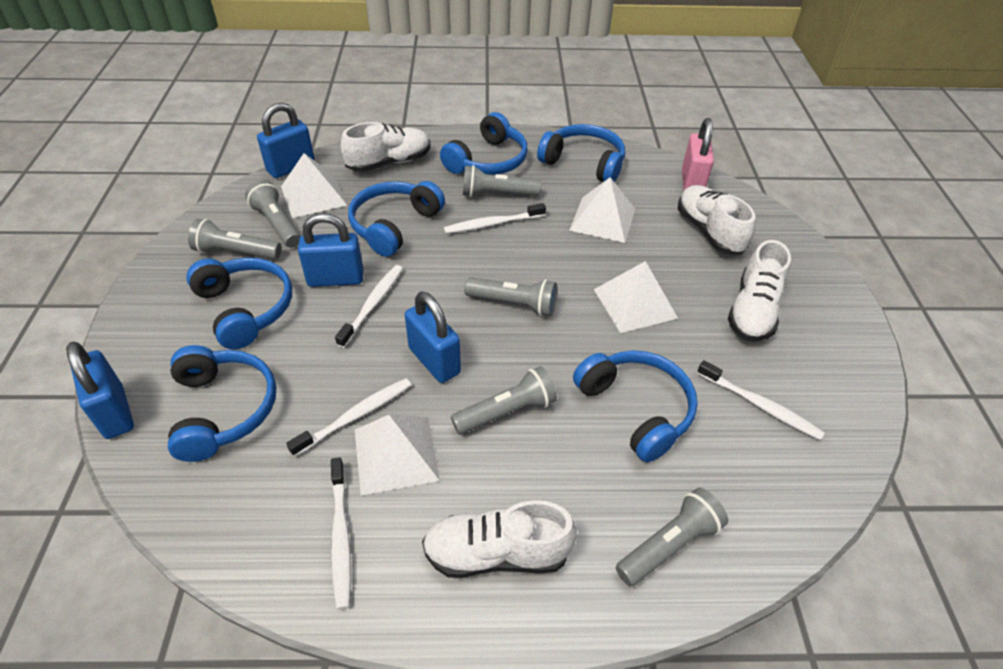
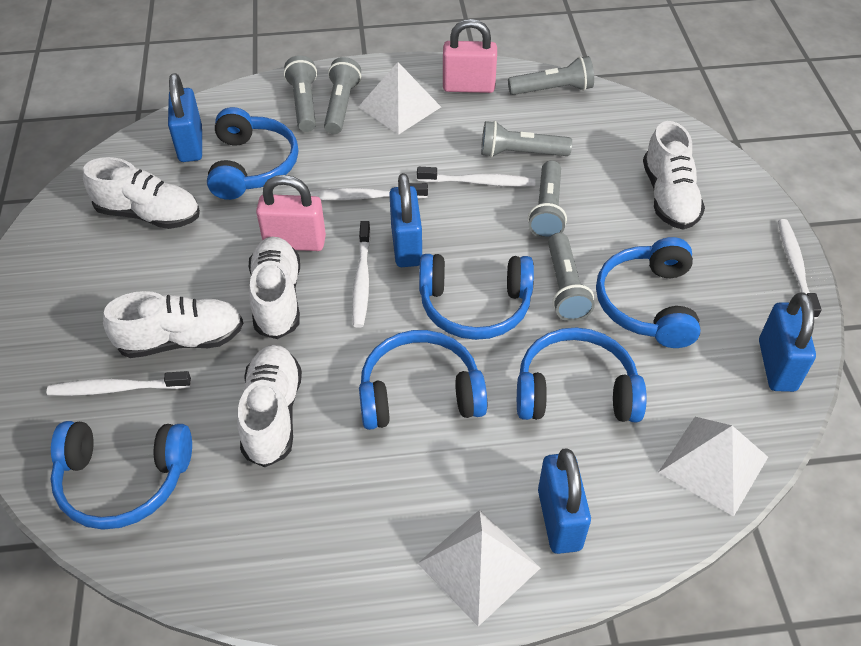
pink padlock: [682,118,714,191] = 1 -> [256,175,326,251] [443,19,497,93] = 2
white pyramid: [281,153,347,218] [355,415,440,495] [569,177,635,243] [594,261,678,333] = 4 -> [358,62,441,135] [418,510,540,626] [658,417,768,517] = 3
white shoe: [341,122,430,172] [422,500,577,578] [678,185,756,255] [728,240,791,342] = 4 -> [83,157,200,229] [103,291,243,358] [237,345,302,467] [249,237,300,339] [643,121,705,230] = 5

